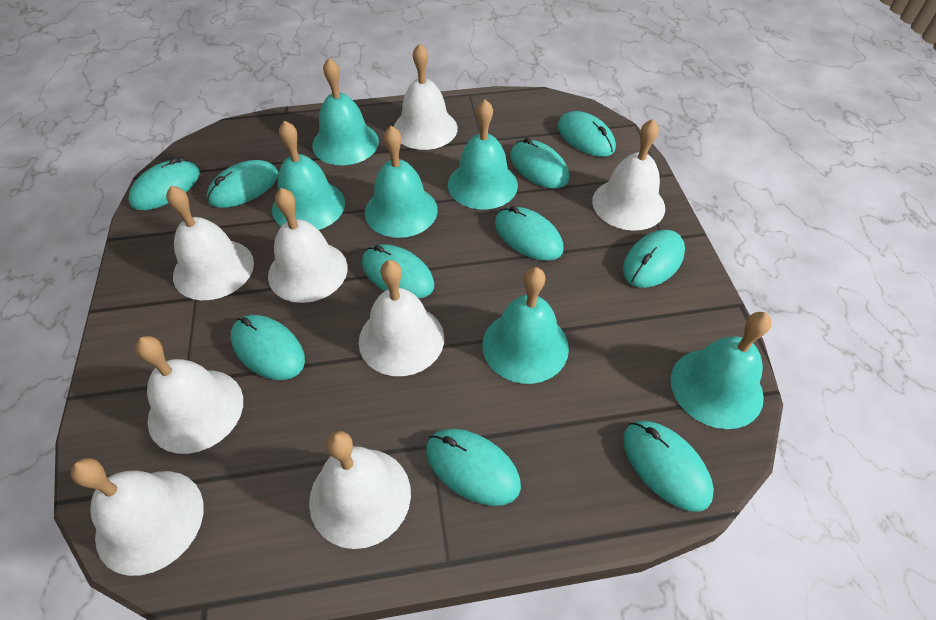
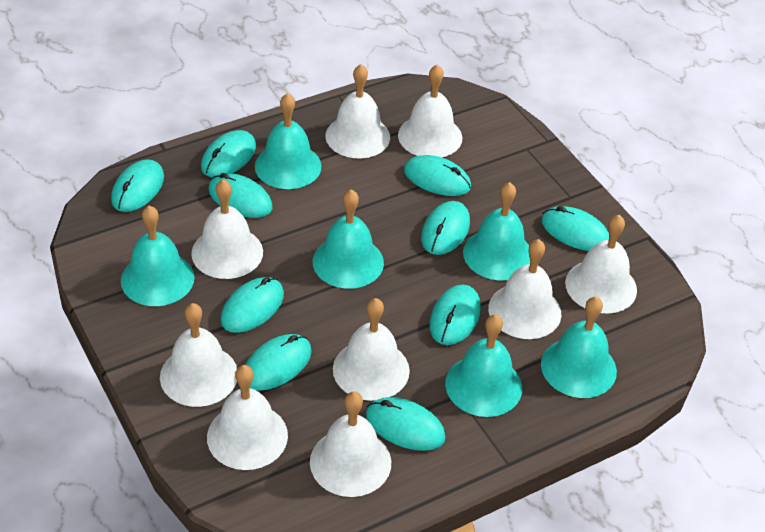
white bell: [71,458,204,576] [135,336,243,454] [166,186,254,300] [268,188,348,303] [309,431,411,549] [359,260,444,376] [394,43,458,150] [592,119,665,231] = 8 -> [160,303,237,407] [191,179,263,279] [207,365,288,470] [310,392,391,497] [325,64,390,159] [333,298,410,401] [398,64,462,157] [488,239,561,339] [565,215,637,314] = 9

